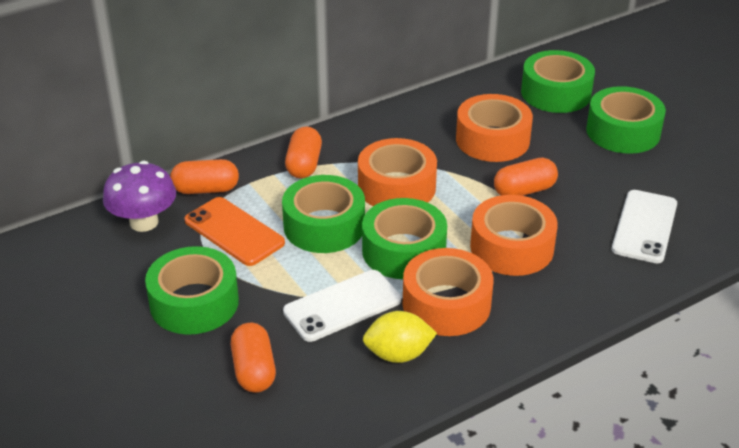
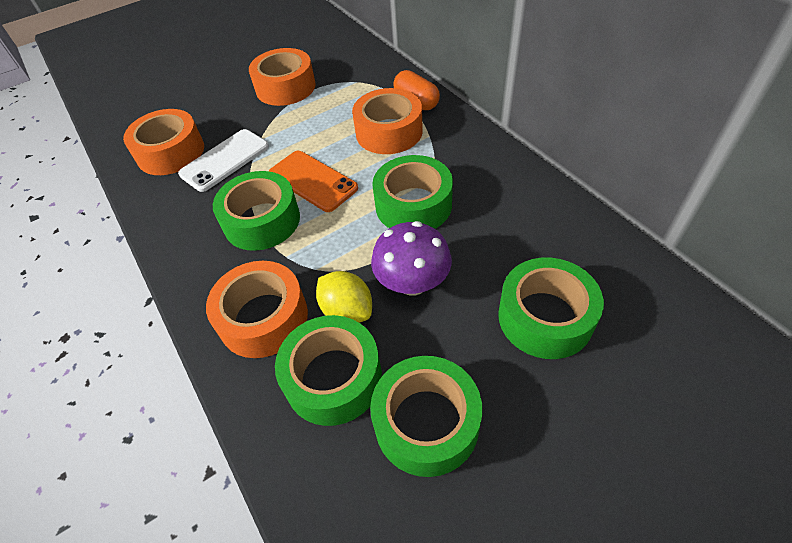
orange capsule: [170,159,239,194] [231,323,276,393] [285,126,322,179] [494,157,558,196] = 4 -> [393,70,440,110] = 1
white phone: [283,270,401,342] [612,190,677,263] = 2 -> [178,129,269,192] = 1

